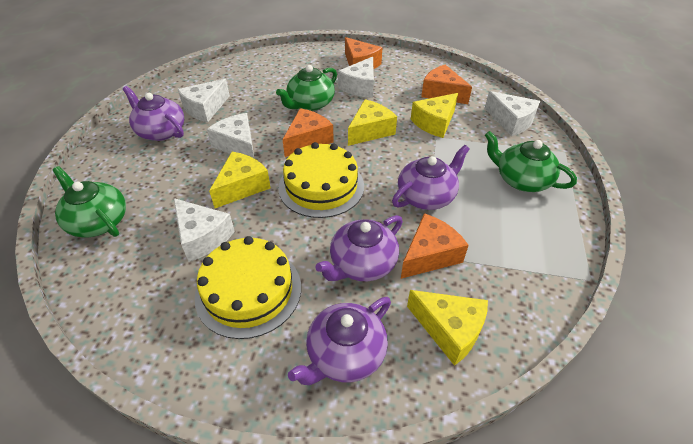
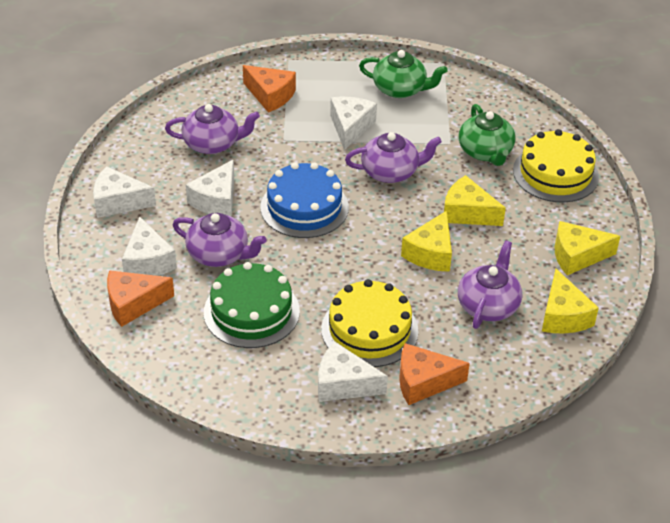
blue cake: none = 0 -> [260,162,349,238] = 1
green cake: none = 0 -> [204,262,300,348] = 1
green teapot: [53,166,126,238] [276,65,337,111] [485,131,577,192] = 3 -> [359,50,448,98] [459,104,515,166] = 2
orange cheese: [282,108,334,157] [345,37,382,69] [401,213,469,279] [421,64,472,104] = 4 -> [107,270,174,327] [243,65,296,113] [399,343,470,405] = 3

